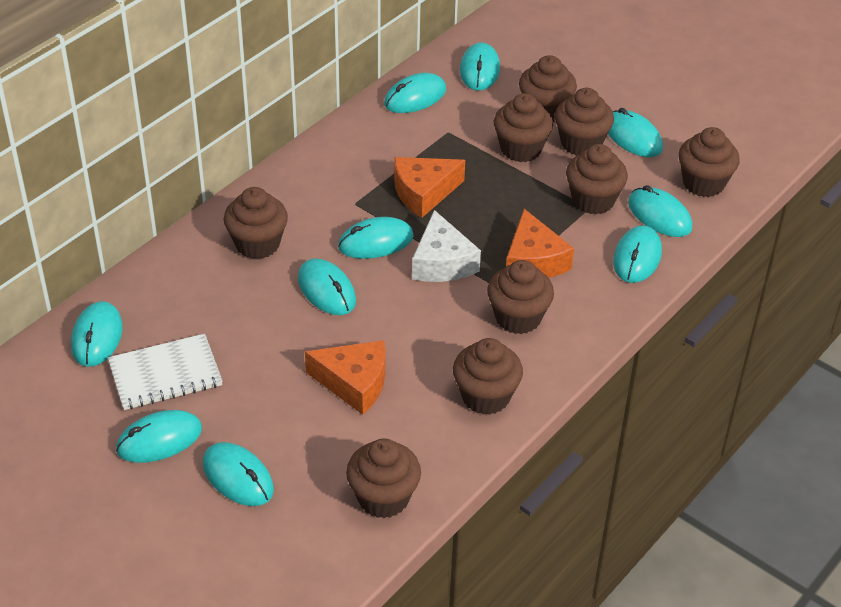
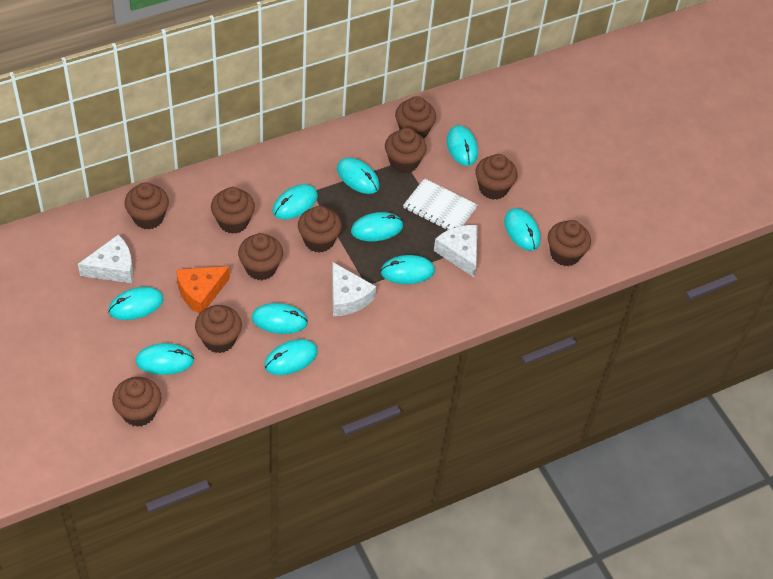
brown cupcake: [224,187,288,259] [346,438,421,518] [453,338,523,415] [487,260,554,334] [494,93,553,162] [519,55,577,122] [555,88,614,156] [566,144,628,215] [678,127,740,197] = 9 -> [112,377,161,427] [124,182,169,229] [195,305,242,353] [211,187,255,234] [238,233,283,280] [298,206,342,253] [385,128,427,173] [395,96,436,139] [475,154,518,200] [548,220,591,266] = 10
orange cheese: [305,340,386,415] [394,157,465,218] [506,209,574,278] = 3 -> [176,266,230,314] = 1
white cheese: [412,210,481,282] = 1 -> [78,235,133,283] [332,262,376,316] [434,225,477,277] = 3

